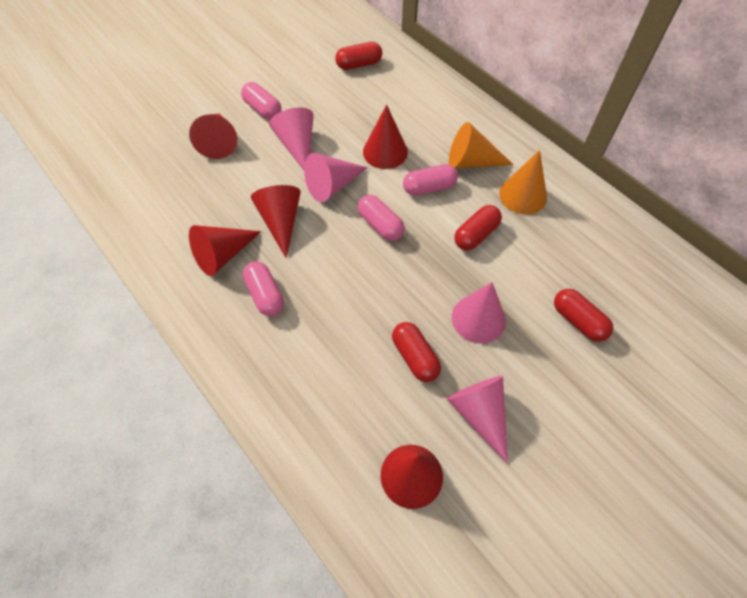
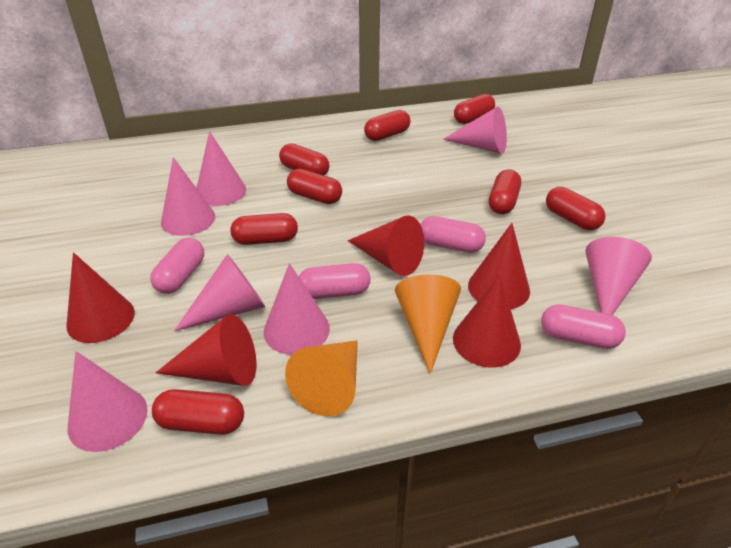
pink cone: [269,107,314,170] [304,153,368,202] [447,376,508,464] [452,282,506,344] = 4 -> [68,351,148,452] [161,157,215,236] [174,254,265,331] [197,131,246,206] [264,263,330,355] [443,107,507,154] [585,237,652,315] = 7
red capsule: [335,42,382,70] [392,322,441,382] [454,205,502,250] [554,289,613,342] = 4 -> [152,389,244,435] [230,213,298,245] [279,144,329,175] [287,169,342,204] [364,110,410,141] [454,94,495,124] [489,169,521,214] [546,187,606,230] = 8

